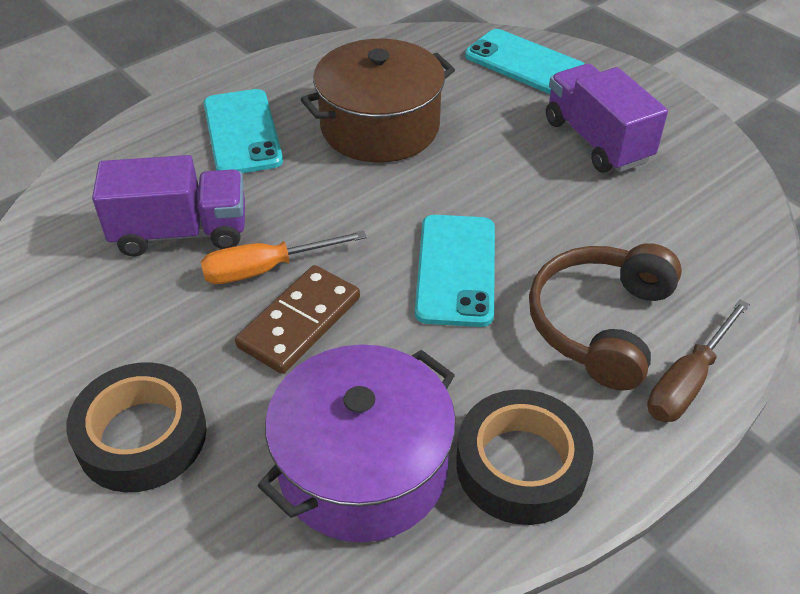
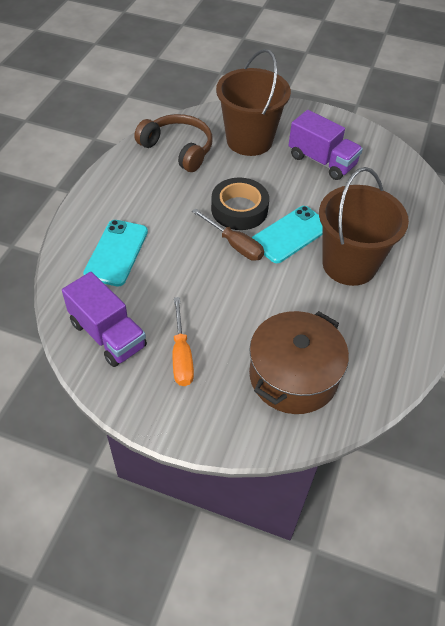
black tape: [66,362,207,492] [456,389,594,525] = 2 -> [211,177,269,230] = 1
brown bucket: none = 0 -> [216,49,291,156] [319,167,409,286] = 2
brown domino: [235,265,360,374] = 1 -> none = 0
purple pot: [257,344,456,542] = 1 -> none = 0
turquoise phone: [204,89,283,173] [415,215,495,327] [465,29,584,94] = 3 -> [83,220,148,287] [252,206,322,263] = 2

